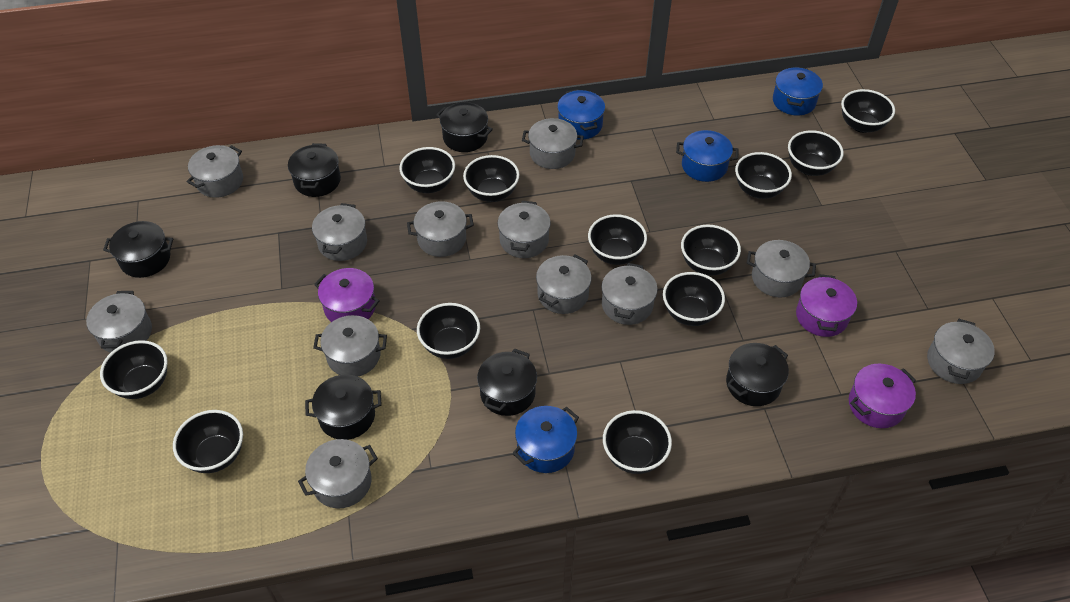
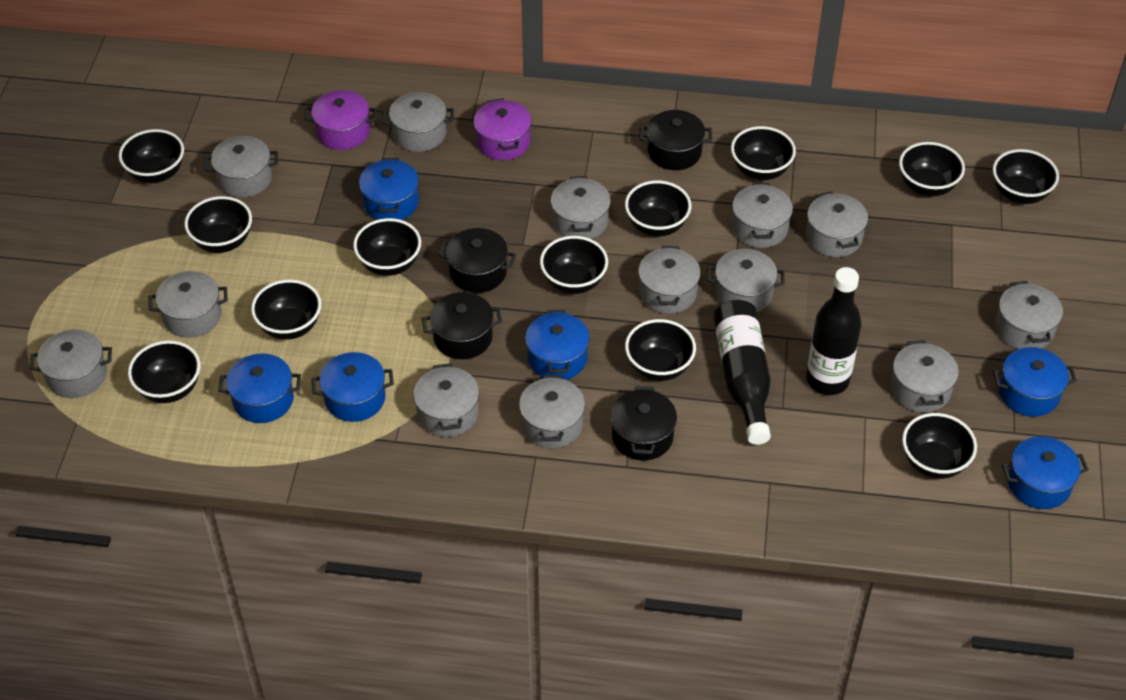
black bottle: none = 0 -> [714,300,771,445] [806,267,862,395] = 2
black pot: [103,221,173,278] [288,143,341,197] [305,374,382,440] [436,102,493,152] [477,349,537,416] [726,343,789,406] = 6 -> [422,292,502,359] [438,228,516,293] [610,386,677,461] [640,110,712,170] = 4
blue pot: [512,406,579,473] [557,89,605,140] [676,130,739,182] [773,67,823,116] = 4 -> [218,353,301,423] [312,352,394,422] [359,158,419,220] [525,310,590,380] [993,347,1077,417] [1002,436,1089,509] = 6
grey pot: [86,291,152,353] [187,145,243,198] [298,439,378,508] [312,203,367,261] [313,315,387,377] [407,201,474,257] [497,201,551,258] [522,118,584,169] [536,255,592,314] [601,263,657,325] [747,240,816,297] [927,319,995,384] = 12 -> [30,329,112,398] [149,271,228,338] [204,136,278,197] [382,92,454,152] [413,363,479,437] [519,375,585,448] [550,176,611,239] [638,246,701,314] [707,249,785,312] [732,183,793,248] [806,191,868,257] [890,340,959,413] [995,281,1063,349] = 13
purple pot: [314,268,380,322] [796,274,857,337] [849,364,916,428] = 3 -> [304,90,377,150] [474,98,532,160] = 2

